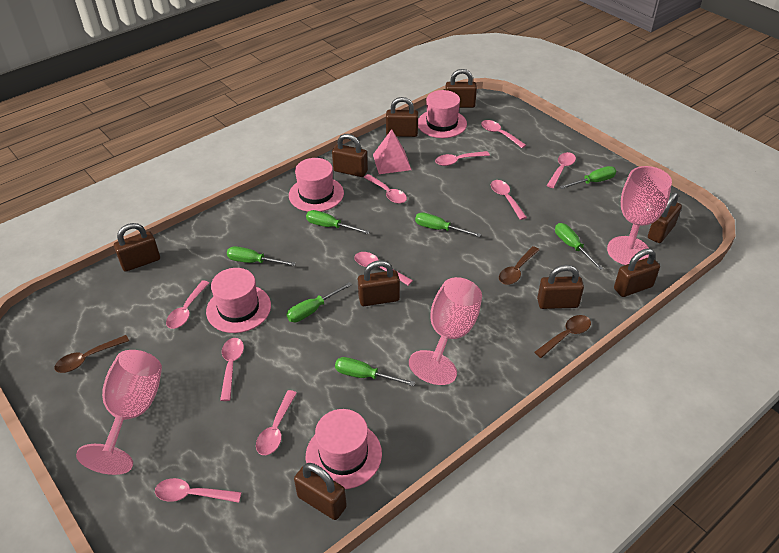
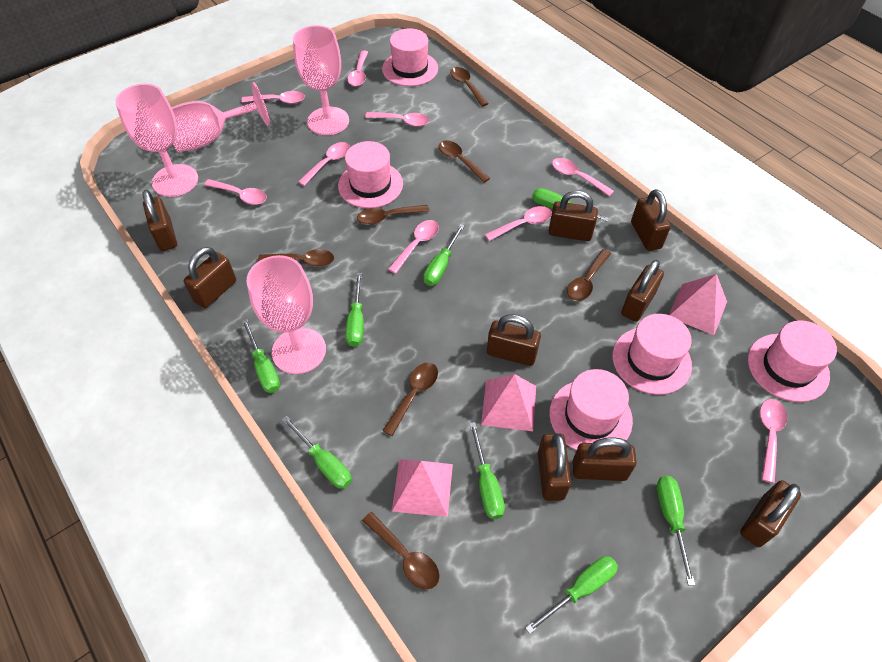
brown spoon: [54,335,129,373] [499,246,539,285] [534,315,591,358] = 3 -> [258,249,334,267] [357,205,429,225] [362,512,440,589] [382,363,438,436] [439,140,490,183] [450,67,489,106] [567,249,611,301] = 7
green screwdriver: [227,246,296,266] [286,282,352,322] [306,210,370,234] [335,357,415,386] [415,212,481,237] [555,223,603,270] [559,166,616,189] = 7 -> [242,319,280,393] [282,416,352,489] [345,273,364,347] [424,224,465,286] [469,422,505,519] [526,556,618,634] [532,188,609,222] [657,476,695,585] = 8
pink goblet: [76,350,162,475] [409,277,482,385] [607,166,672,265] = 3 -> [115,83,198,197] [171,82,270,152] [246,255,326,374] [293,25,349,135] = 4
pink hat: [206,268,271,333] [289,158,344,212] [306,409,382,489] [418,90,467,138] = 4 -> [338,141,403,208] [382,28,438,86] [549,369,633,450] [612,314,692,395] [748,320,837,402] = 5
pink pyramid: [373,129,411,174] = 1 -> [392,459,453,517] [481,374,536,431] [669,274,727,335] = 3
pink spoon: [155,478,242,503] [166,280,209,329] [220,338,244,401] [256,390,297,455] [354,252,413,286] [364,174,407,204] [435,151,490,166] [481,120,526,148] [491,180,527,220] [547,152,576,188] = 10 -> [204,179,267,205] [241,91,305,104] [298,142,350,186] [347,50,368,86] [365,112,429,127] [388,220,439,274] [485,206,552,241] [552,158,614,196] [760,399,787,483] = 9

